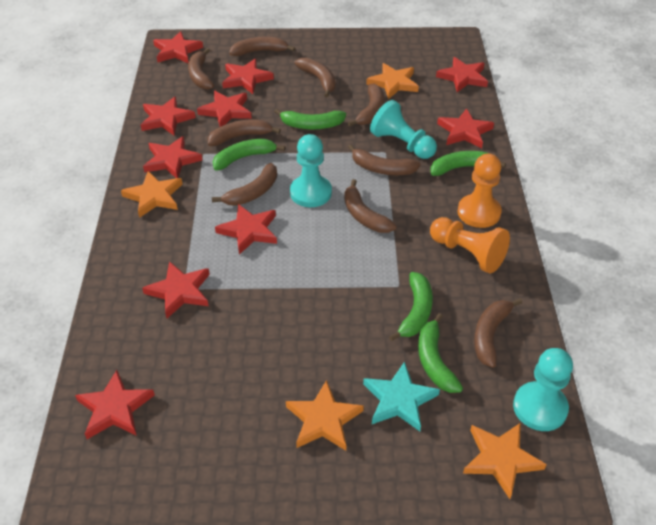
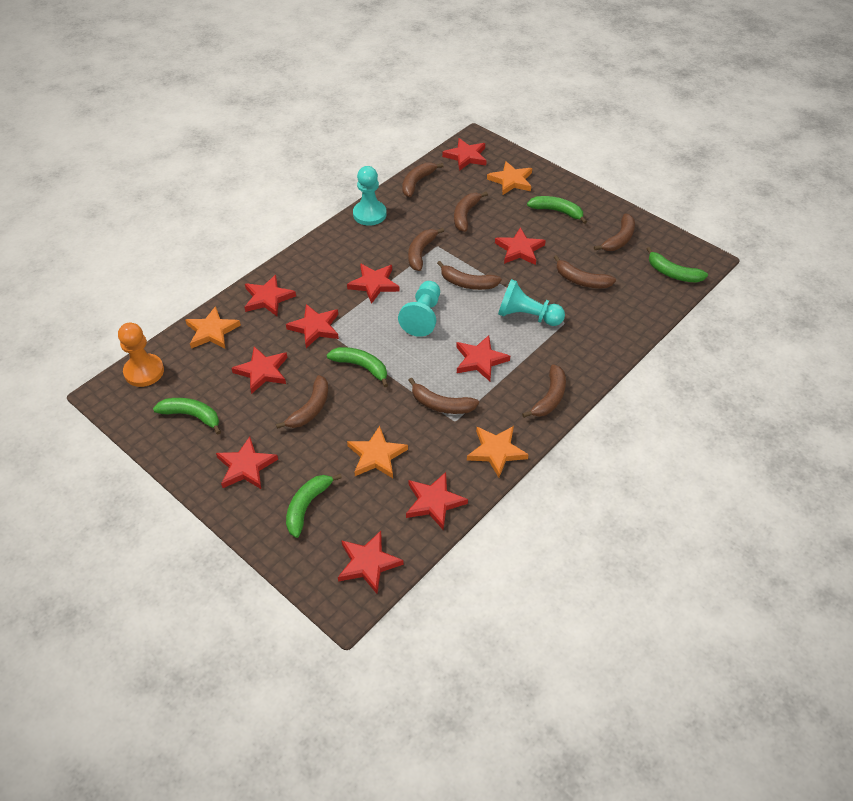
orange pawn: [430,217,510,273] [458,154,502,228] = 2 -> [118,323,164,387] = 1
turquoise star: [363,361,440,431] = 1 -> none = 0

